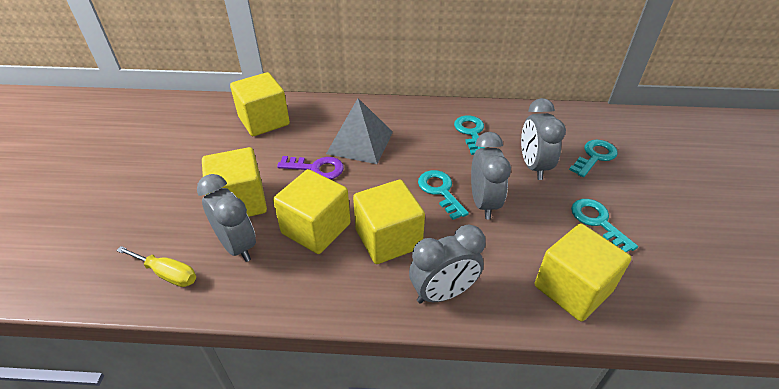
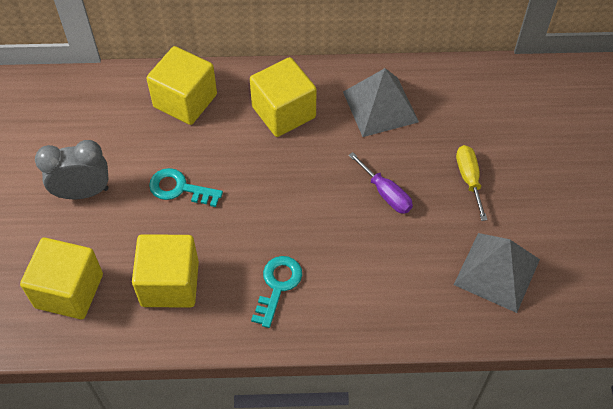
grey clock: [197,174,256,262] [409,225,486,304] [471,132,511,219] [521,98,566,180] = 4 -> [35,140,109,199] = 1
grey pyramid: [326,98,393,164] = 1 -> [343,68,419,137] [454,233,540,313] = 2
purple key: [277,156,344,179] = 1 -> none = 0
purple screwdriver: none = 0 -> [348,152,413,214] = 1
turquoise key: [418,170,469,220] [454,115,485,155] [569,140,617,177] [571,199,638,253] = 4 -> [149,168,223,207] [251,256,302,328] = 2
yellow cube: [202,147,267,217] [230,72,290,136] [273,169,350,254] [353,180,425,264] [535,224,632,321] = 5 -> [20,238,103,319] [132,234,199,308] [146,46,217,125] [250,57,317,137] = 4

